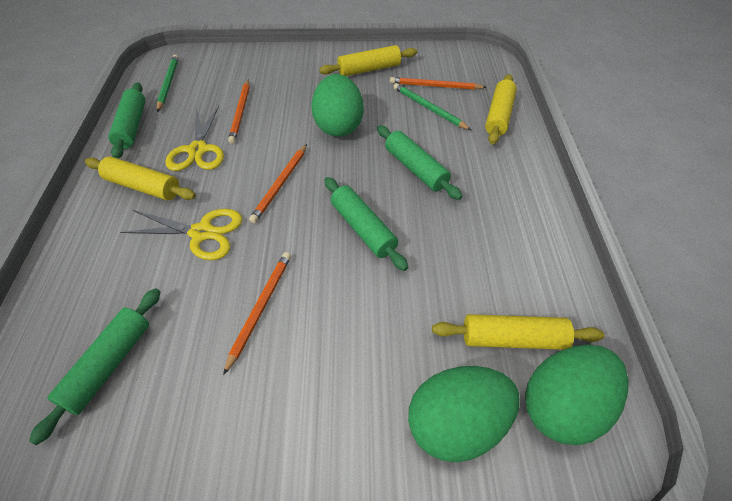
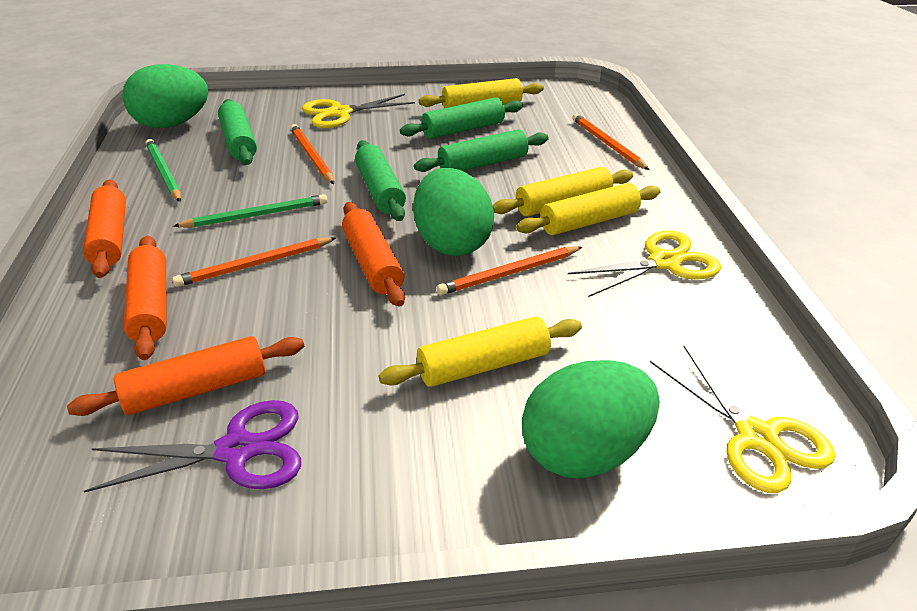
orange rolling pin: none = 0 -> [67,336,304,416] [83,179,126,278] [124,236,166,360] [342,202,405,307] = 4
purple scissors: none = 0 -> [84,400,301,493] = 1
yellow scissors: [120,209,243,260] [165,106,224,171] = 2 -> [302,94,415,128] [568,230,721,297] [650,346,835,493] = 3

